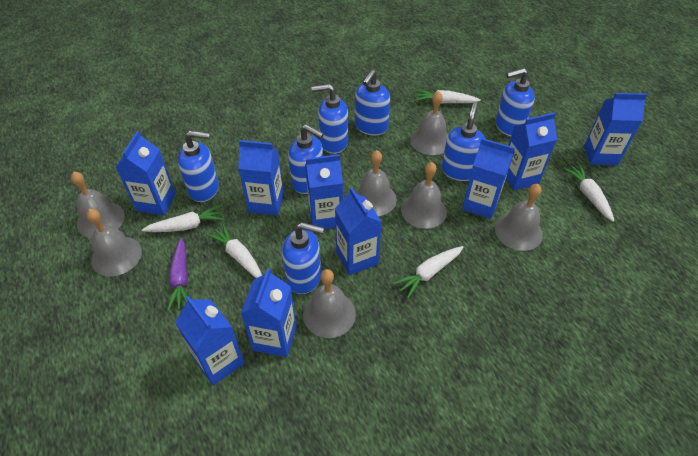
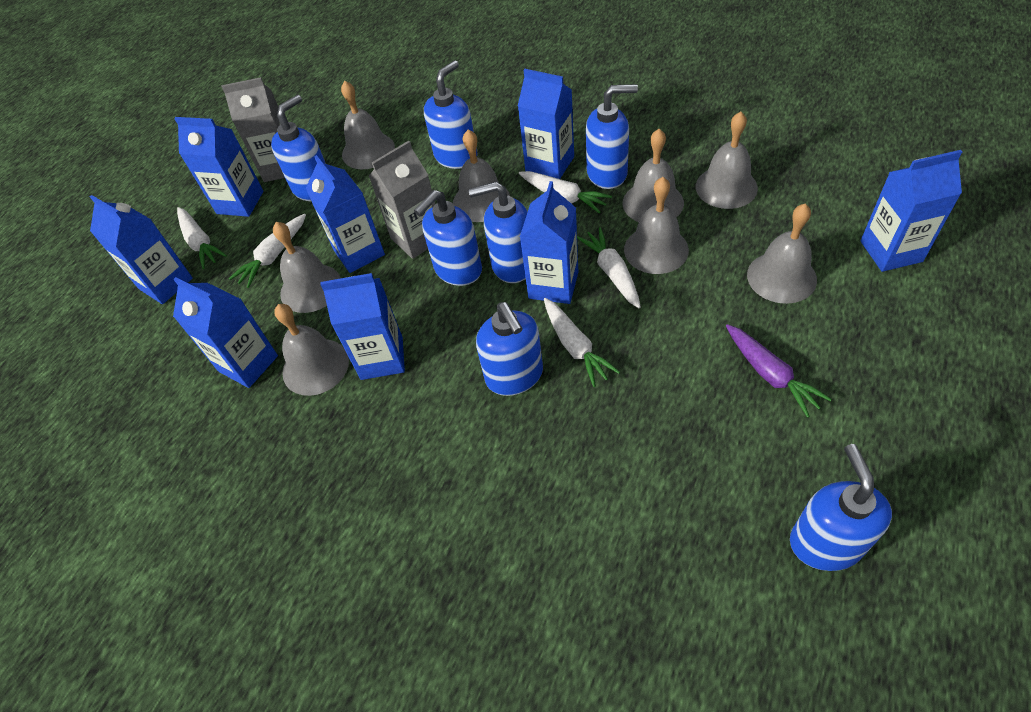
blue carton: [115,131,176,215] [175,296,244,385] [238,140,284,216] [241,268,297,357] [305,154,343,229] [335,187,382,275] [462,138,515,219] [506,112,557,190] [584,93,647,165] = 9 -> [90,195,193,304] [173,277,278,388] [174,117,263,217] [306,155,385,273] [320,273,405,380] [518,69,574,179] [520,181,578,304] [860,150,962,272] = 8
grey bell: [71,172,125,238] [87,209,142,276] [303,269,356,338] [355,150,397,216] [401,162,447,229] [410,91,448,155] [495,184,543,251] = 7 -> [273,222,341,313] [274,304,349,396] [341,81,395,169] [453,129,510,222] [623,129,684,222] [624,177,689,274] [696,111,758,209] [747,204,817,304] = 8
grey carton: none = 0 -> [221,77,285,182] [369,141,435,259] = 2

